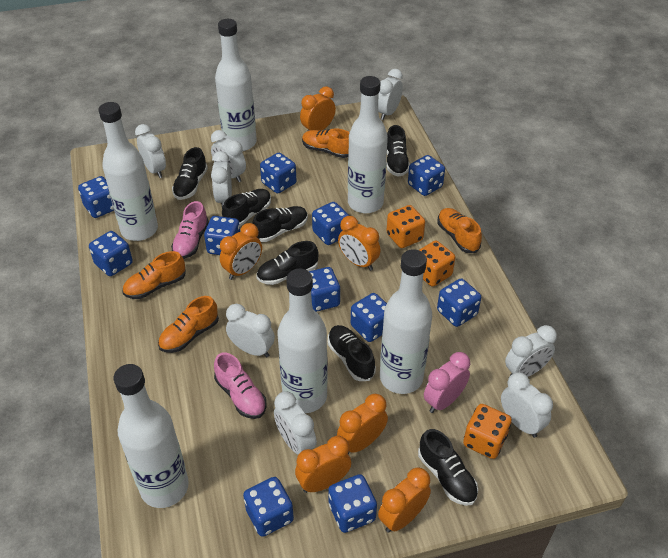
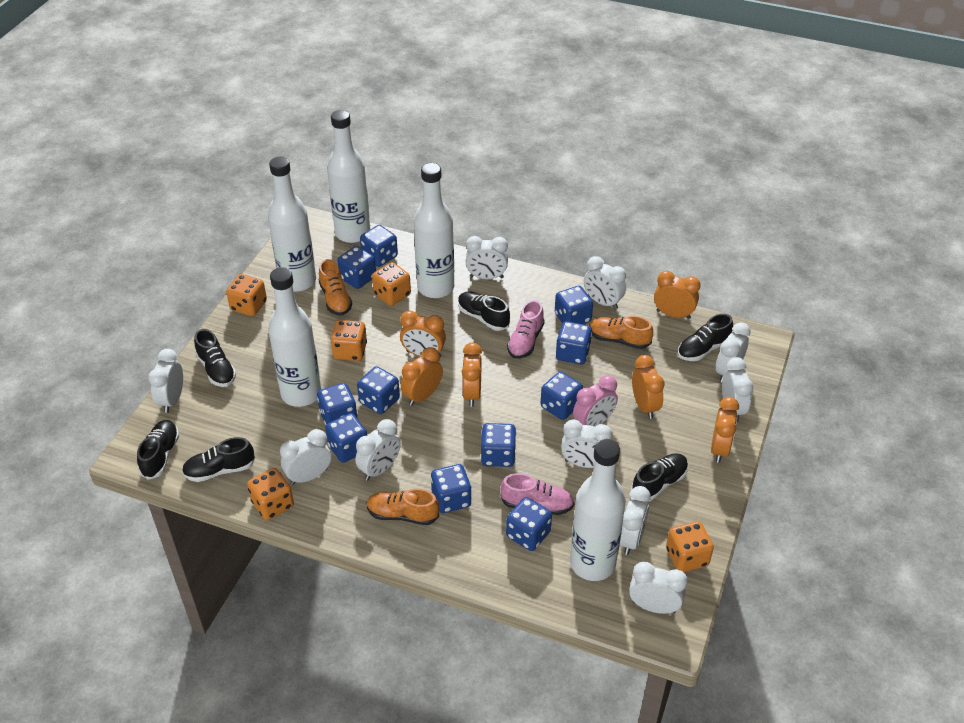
black shoe: [172,147,208,200] [222,189,271,226] [252,206,308,242] [256,241,319,285] [328,325,376,381] [386,125,410,177] [418,429,478,506] = 7 -> [137,420,179,480] [182,437,255,482] [194,329,236,387] [458,291,510,331] [631,453,688,501] [678,314,733,361] = 6
orange dice: [387,205,425,248] [419,240,455,287] [463,404,512,459] = 3 -> [226,274,267,316] [247,468,294,520] [331,320,367,361] [372,262,411,306] [666,521,714,572] = 5
orange shoe: [122,251,185,299] [158,296,219,353] [302,128,350,158] [437,208,482,253] = 4 -> [319,259,352,316] [366,488,439,525] [589,316,653,349] = 3
white bottle: [99,102,158,241] [114,364,189,508] [215,19,257,151] [277,269,328,413] [348,76,388,213] [380,249,432,394] = 6 -> [268,156,316,292] [268,267,321,407] [327,110,370,243] [414,163,454,298] [570,439,626,581] = 5
white clock: [135,124,166,178] [211,130,246,182] [211,151,232,208] [226,304,275,358] [274,392,317,455] [378,69,403,120] [501,372,553,438] [505,325,557,377] = 8 -> [148,349,183,413] [280,429,331,485] [355,419,401,481] [466,236,508,279] [561,420,612,468] [584,256,626,309] [620,486,651,555] [629,562,687,614] [716,322,751,382] [722,357,753,422] = 10

